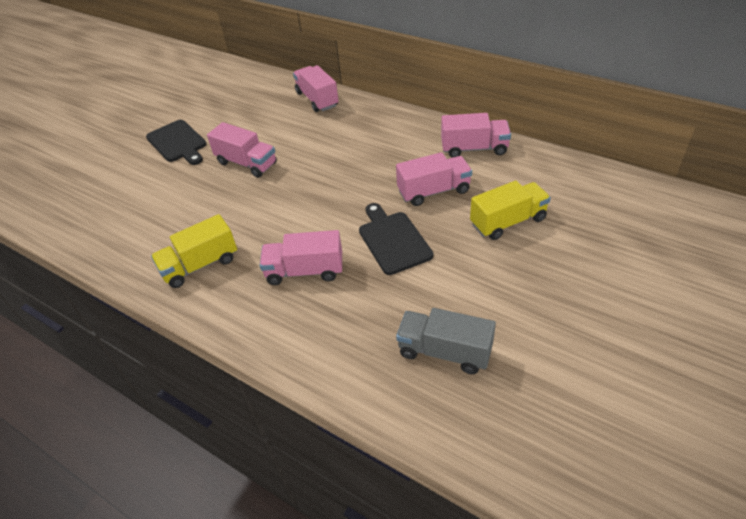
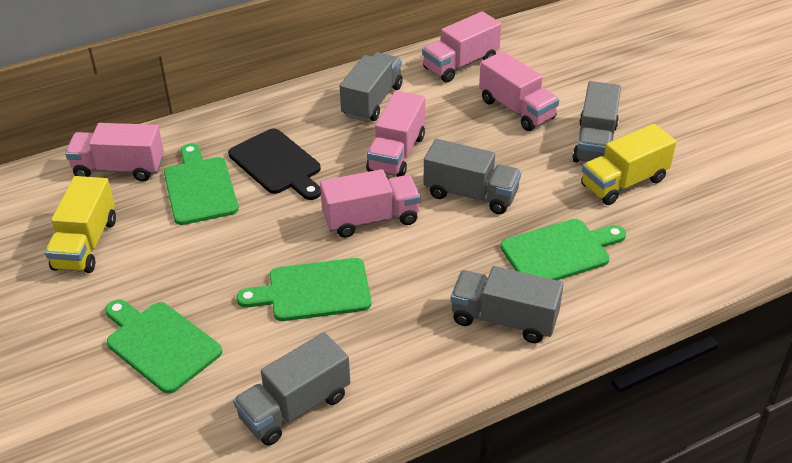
black cutting board: [146,120,206,165] [359,203,433,275] = 2 -> [228,128,321,200] = 1
green cutting board: none = 0 -> [105,299,222,394] [164,143,239,225] [236,258,371,321] [501,219,626,280] = 4
grey truck: [396,308,496,374] = 1 -> [233,332,350,446] [340,52,403,122] [424,139,521,214] [451,266,564,343] [573,81,621,162] = 5

